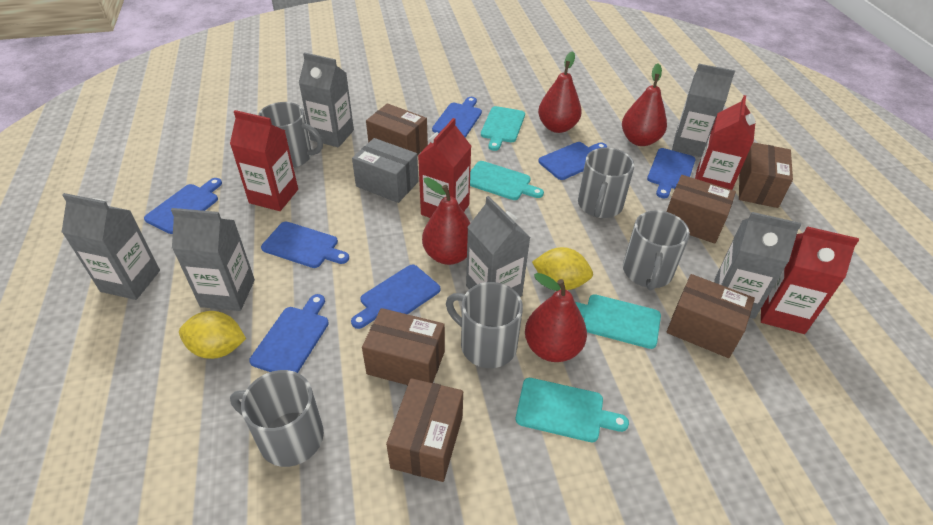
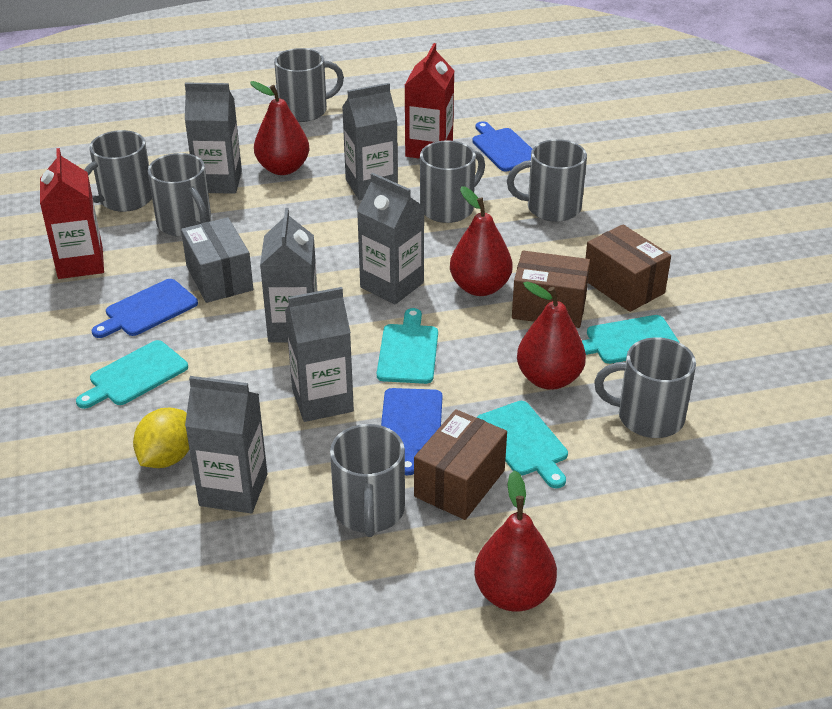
blue cutting board: [144,178,222,234] [249,294,329,373] [261,222,349,268] [351,265,440,329] [432,97,482,138] [538,142,607,180] [647,148,696,198] = 7 -> [92,279,198,338] [381,388,443,475] [472,121,532,171] = 3
brown box: [362,308,445,385] [366,103,428,156] [386,378,463,482] [666,274,755,358] [667,175,736,244] [739,142,793,208] = 6 -> [414,409,507,520] [512,251,590,328] [585,224,671,312] = 3
grey mug: [230,370,324,467] [258,102,323,168] [446,282,523,368] [578,148,634,218] [623,210,690,290] = 5 -> [84,130,152,212] [148,153,211,237] [274,48,344,122] [330,424,405,537] [420,140,485,223] [507,139,587,222] [594,337,696,438] = 7
red carton: [230,110,298,211] [418,118,471,218] [695,95,756,190] [761,226,859,334] = 4 -> [40,148,104,279] [405,43,454,159] = 2
yellow lemon: [179,311,246,359] [532,247,593,290] = 2 -> [133,407,189,468] = 1

